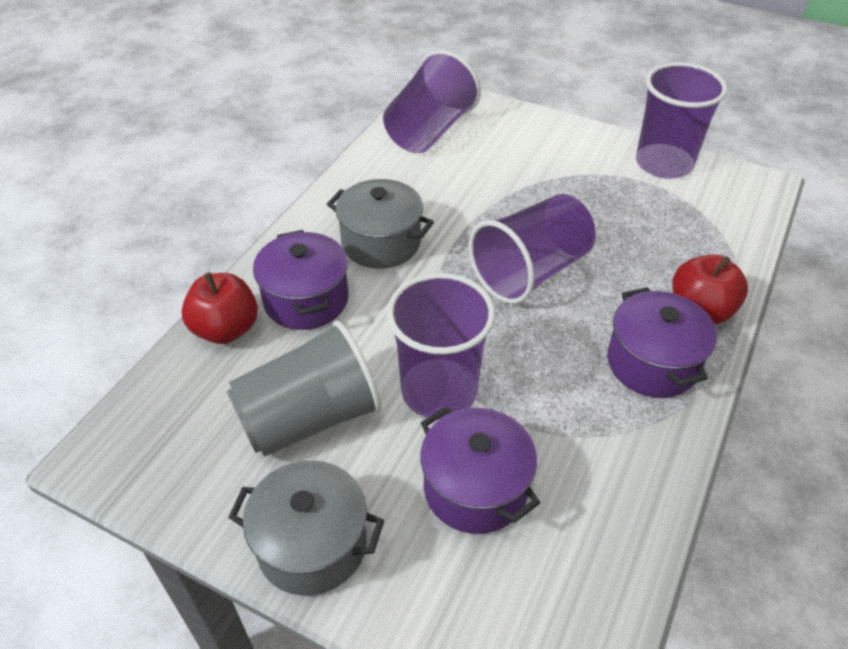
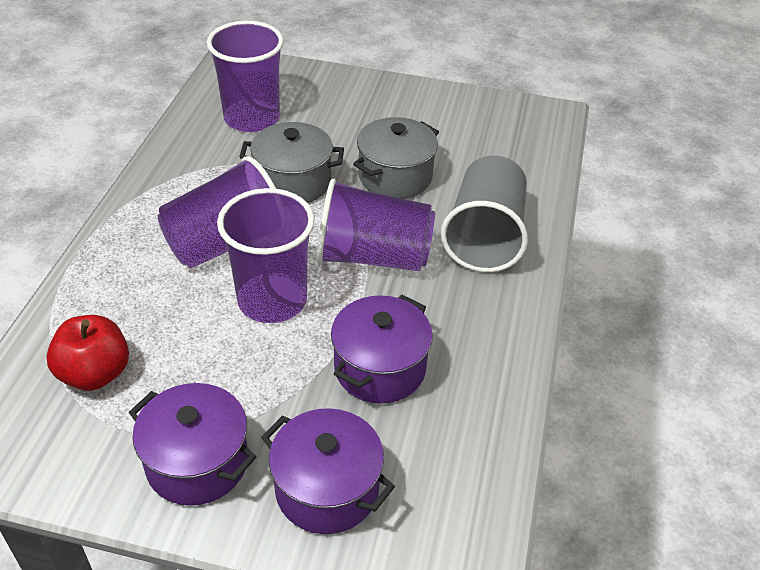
red apple: [181,272,258,344] [673,254,748,324] = 2 -> [46,315,129,391] = 1

